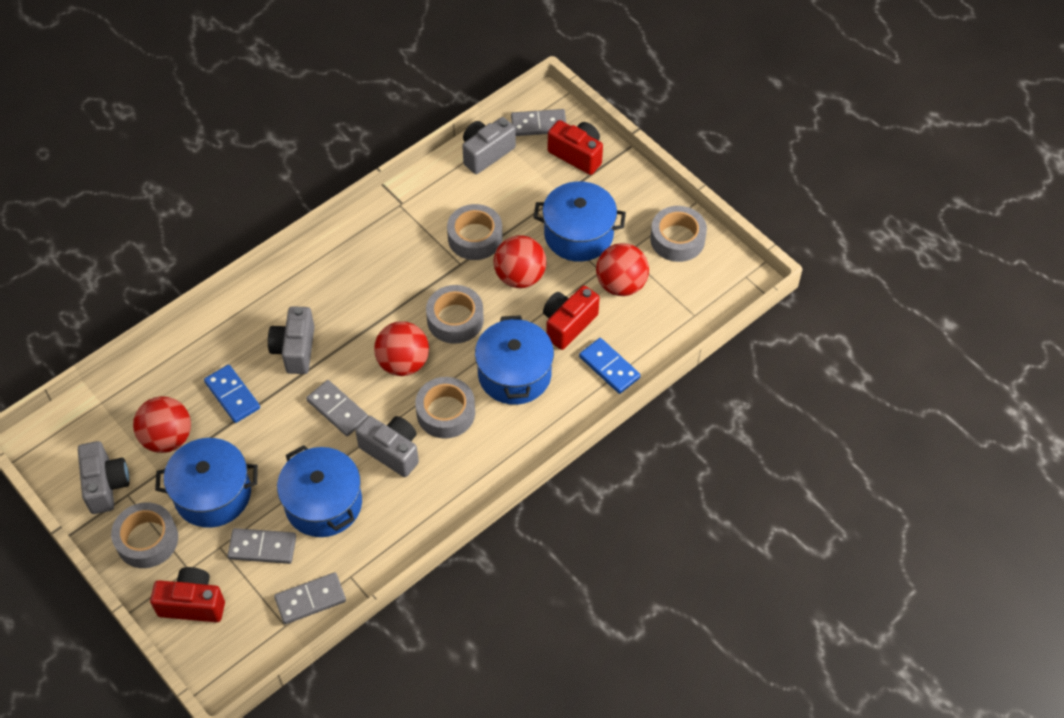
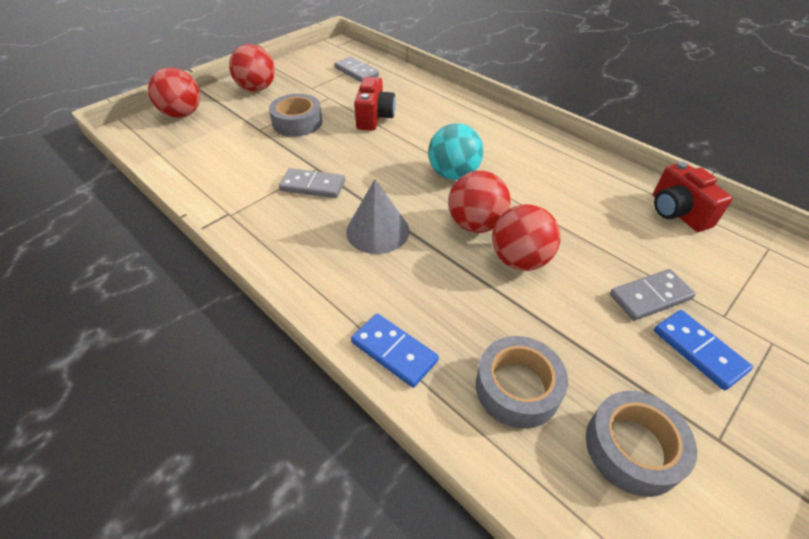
blue pot: [155,438,258,528] [277,445,362,537] [475,315,554,405] [533,181,626,262] = 4 -> none = 0
grey camera: [78,441,130,514] [268,306,315,374] [356,416,419,477] [462,117,516,174] = 4 -> none = 0
grey cone: none = 0 -> [346,179,409,254] = 1
grey domino: [227,528,296,564] [274,572,346,624] [306,380,368,436] [511,109,566,136] = 4 -> [279,168,345,198] [334,57,379,82] [610,269,696,321] = 3
grey tape: [111,502,178,568] [415,377,475,439] [426,285,484,344] [447,204,502,260] [650,206,707,262] = 5 -> [269,94,323,137] [476,336,568,429] [586,391,697,497] = 3
red camera: [150,567,225,622] [543,285,600,350] [548,120,603,175] = 3 -> [354,77,396,131] [653,161,733,232] = 2
turquoise ball: none = 0 -> [428,123,484,180] = 1

